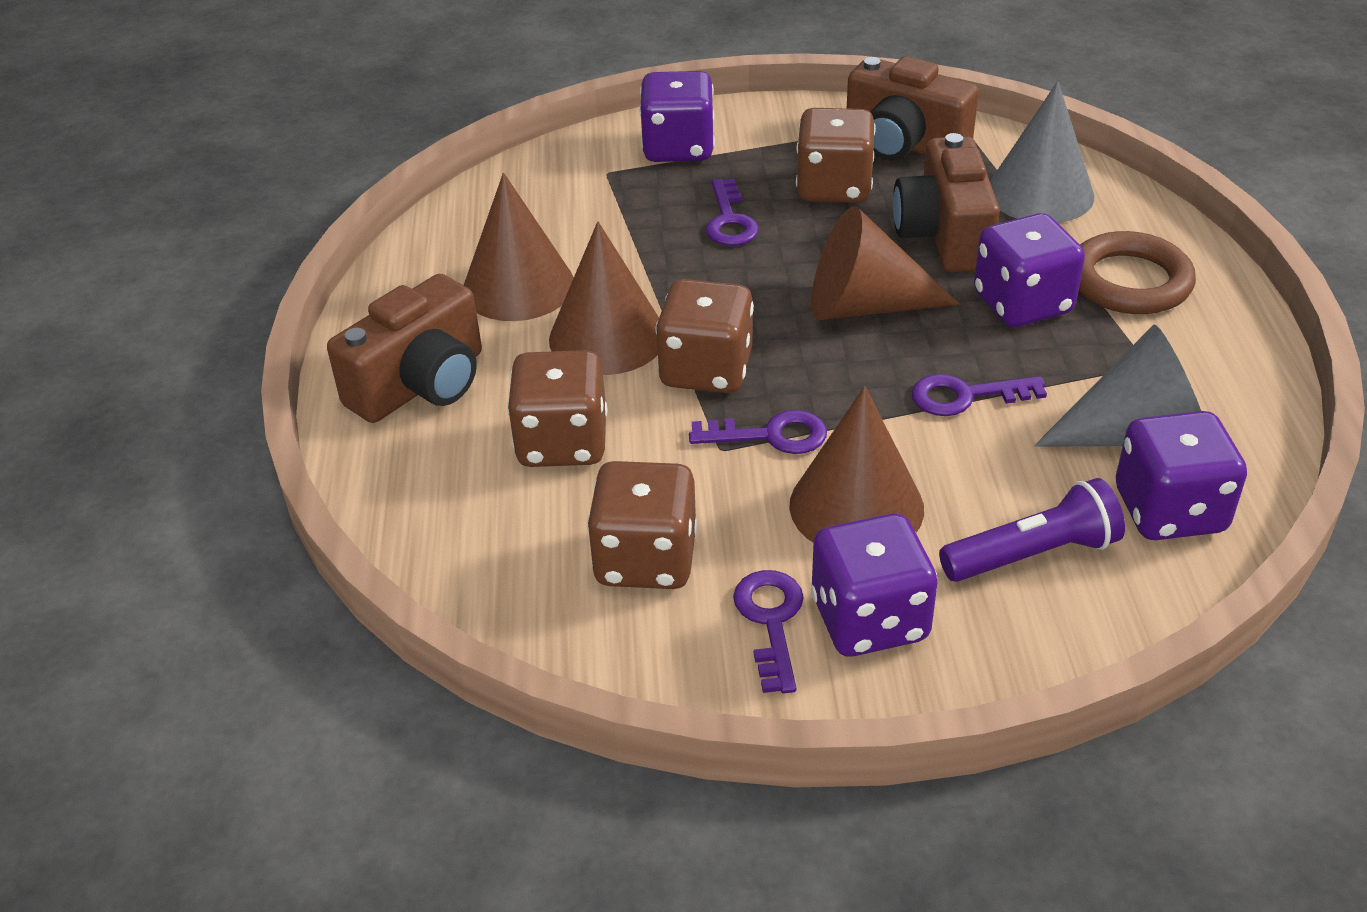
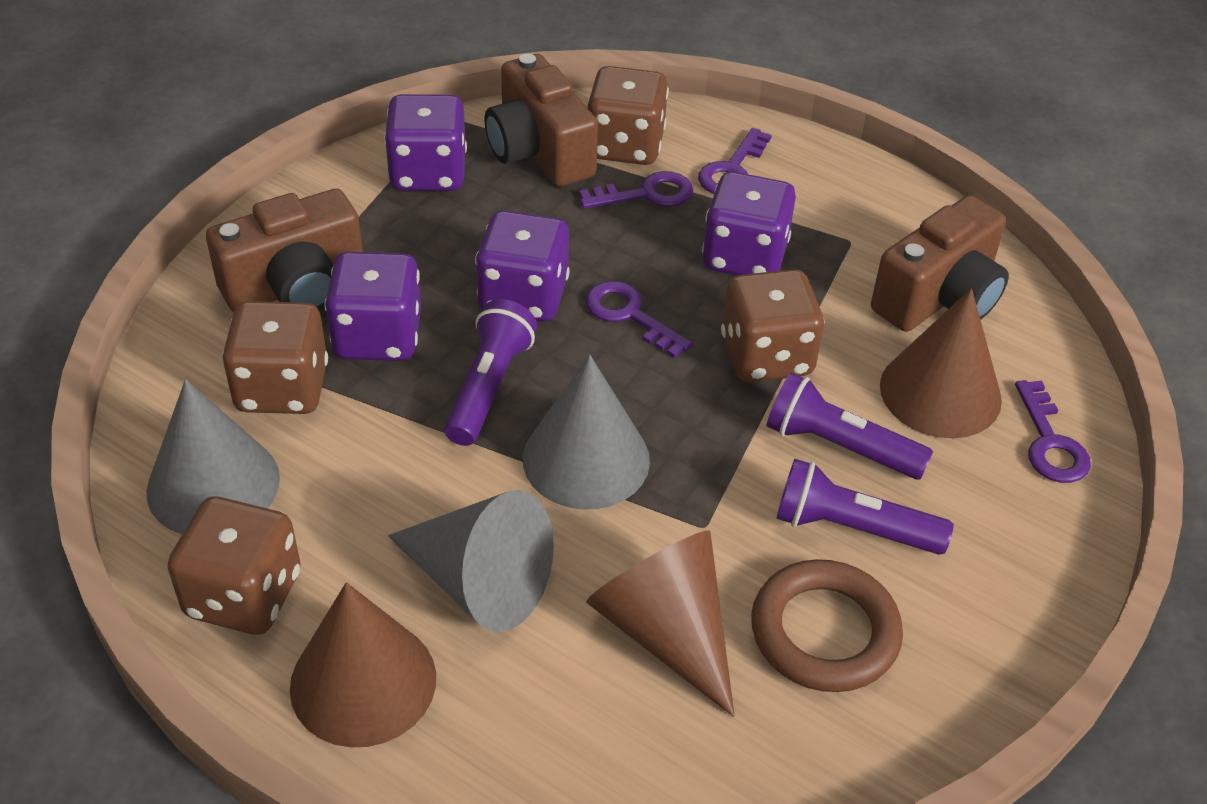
brown cone: [464,173,574,321] [549,222,659,375] [789,386,924,543] [811,206,960,320] = 4 -> [290,582,436,747] [586,530,735,717] [880,288,1002,438] = 3
grey cone: [990,81,1094,223] [1034,325,1201,447] = 2 -> [146,379,280,534] [388,490,554,632] [523,355,650,509] = 3
purple flashlight: [939,478,1125,582] = 1 -> [444,299,537,446] [767,373,933,480] [776,459,954,555] = 3

